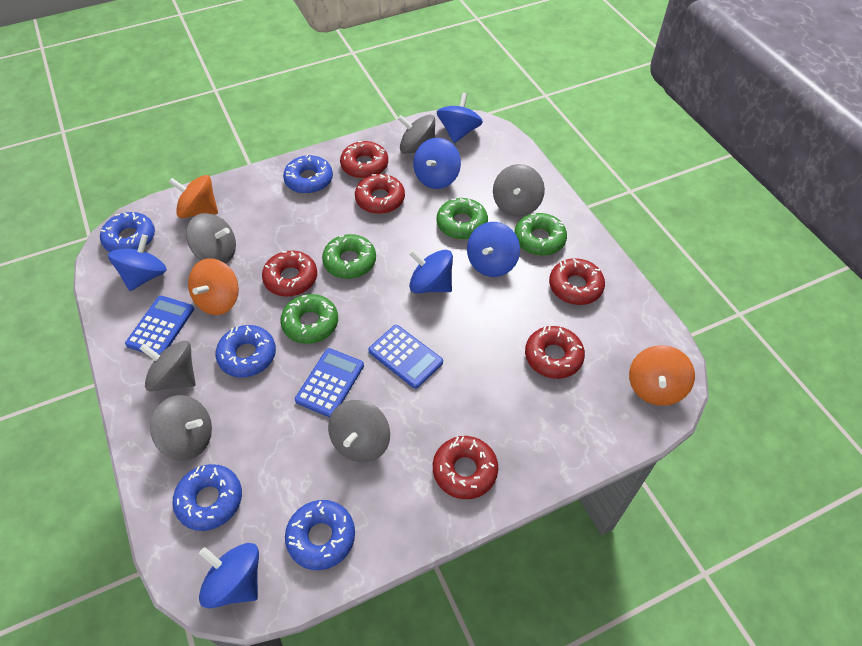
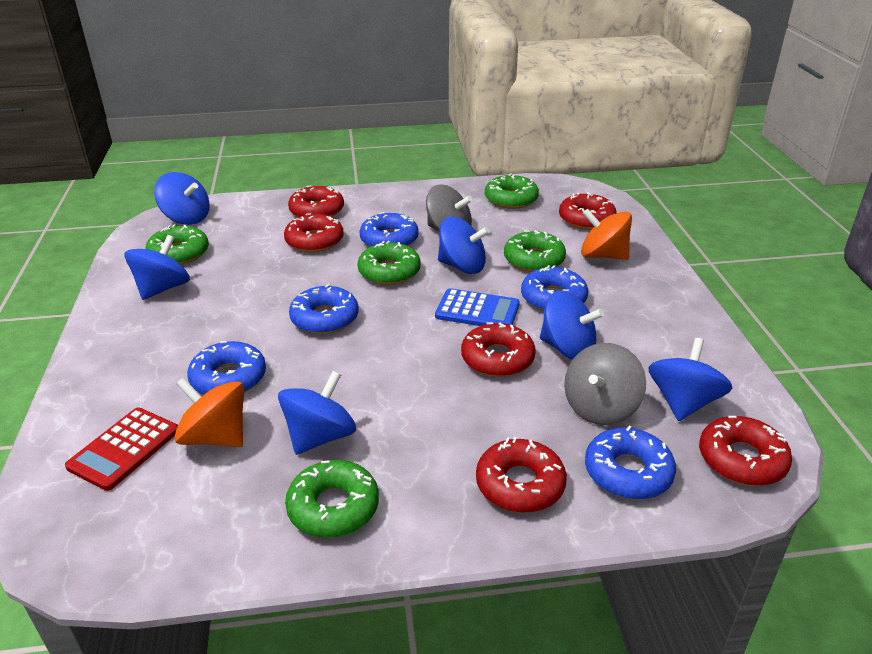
blue calculator: [125,296,194,355] [295,348,364,418] [368,325,443,389] = 3 -> [435,288,520,326] = 1
green donut: [280,294,338,344] [322,234,376,279] [437,198,488,239] [514,213,567,256] = 4 -> [146,224,209,265] [285,460,379,538] [357,241,421,285] [485,173,539,209] [504,231,566,272] = 5
grey spinning top: [139,341,195,392] [150,395,212,461] [186,213,236,264] [328,400,390,462] [398,114,435,154] [493,164,545,217] = 6 -> [426,184,473,231] [564,343,646,425] = 2
orange spinning top: [169,175,218,218] [188,258,239,315] [629,345,695,406] = 3 -> [174,377,244,447] [581,209,632,260] = 2
red calculator: none = 0 -> [65,408,178,491] = 1

